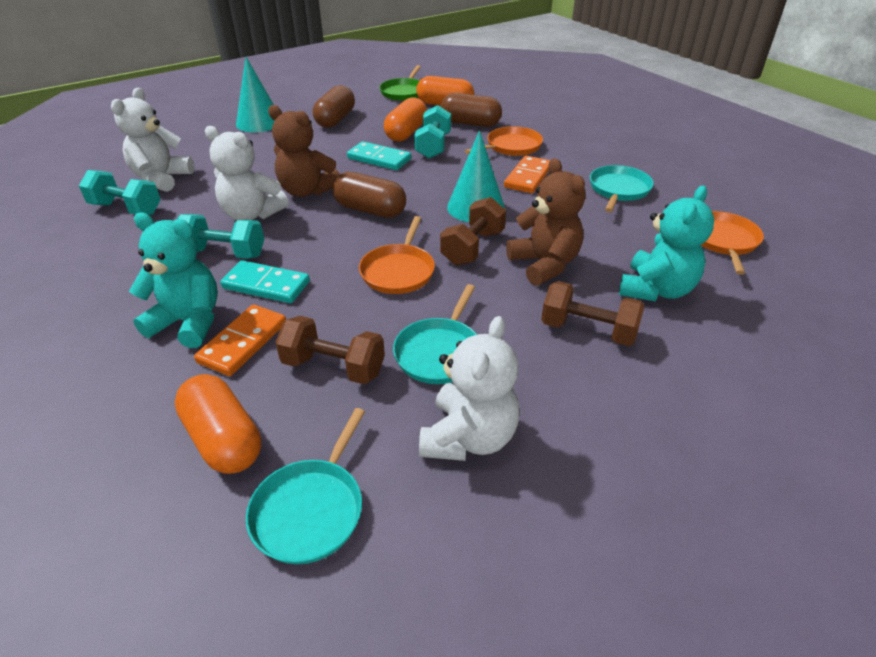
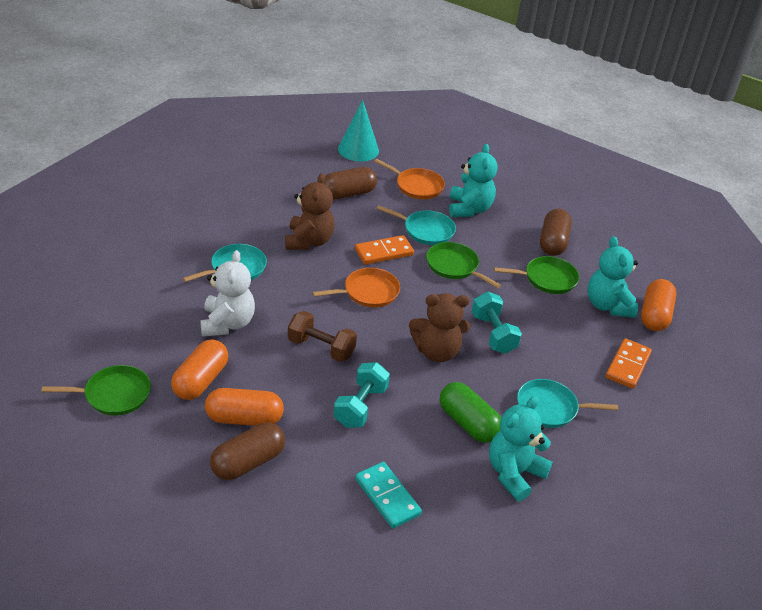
brown dumbbell: [275,316,385,384] [440,197,506,265] [541,281,645,346] = 3 -> [288,311,357,362] = 1
green capsule: none = 0 -> [440,382,501,443] = 1
green pan: [379,65,421,101] = 1 -> [42,365,151,415] [426,242,501,288] [494,256,579,294] = 3
orange pan: [359,216,435,294] [465,126,543,156] [701,211,764,275] = 3 -> [312,268,400,307] [374,159,445,199] = 2
turquoise cone: [236,57,275,132] [447,131,505,222] = 2 -> [338,100,379,162] = 1
turquoise domino: [220,260,310,303] [347,141,411,170] = 2 -> [355,462,422,528] = 1
turquoise dumbbell: [79,170,161,215] [177,214,264,259] [414,105,451,158] = 3 -> [333,362,390,428] [472,292,522,354] = 2
turquoise teddy bear: [129,212,218,348] [619,185,714,302] = 2 -> [449,144,498,217] [489,396,553,501] [587,236,638,318] = 3
white teddy bear: [111,88,194,192] [205,126,289,220] [419,316,519,461] = 3 -> [200,250,255,337] = 1

